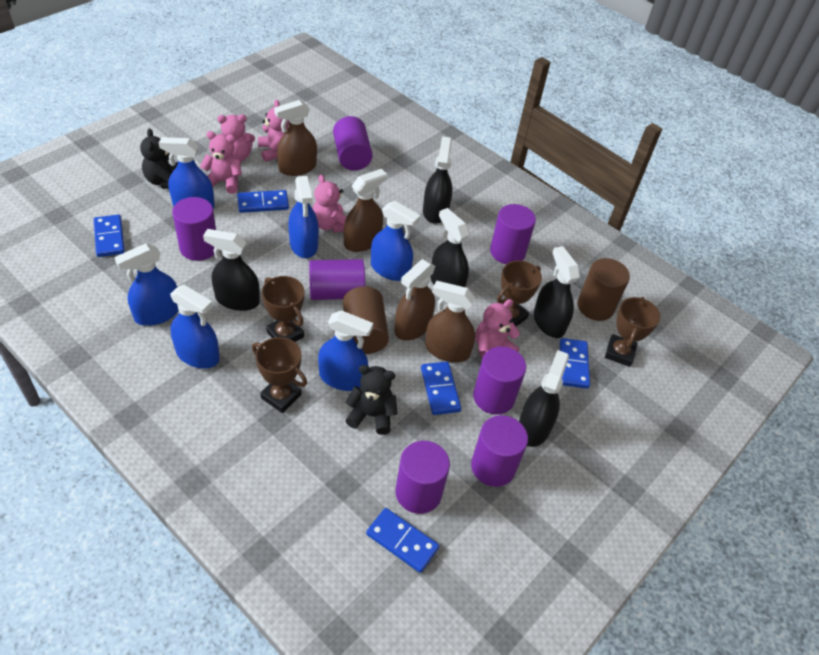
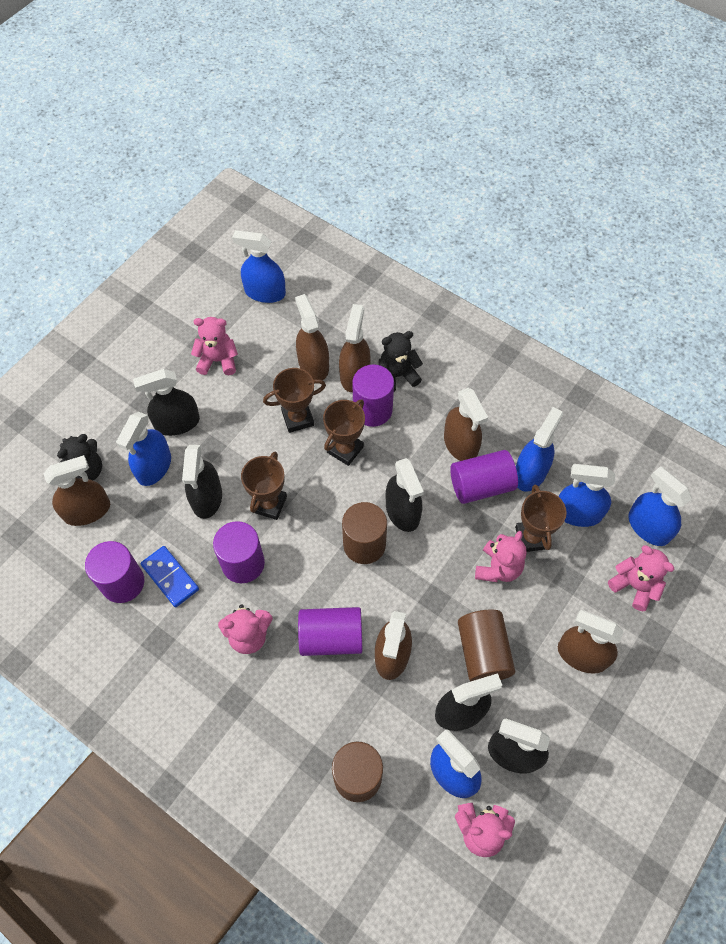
blue domino: [94,214,125,257] [237,190,289,213] [366,508,439,573] [421,362,461,415] [560,338,590,389] = 5 -> [141,546,199,607] = 1
brown cylinder: [343,286,389,354] [577,258,630,321] = 2 -> [332,741,383,802] [342,502,387,564] [458,610,515,682] = 3
brown spray bottle: [274,100,317,176] [344,169,387,252] [394,259,435,341] [425,281,475,362] = 4 -> [43,455,110,526] [295,294,329,380] [339,304,371,392] [375,611,412,680] [444,388,488,461] [558,610,623,674] = 6
purple cylinder: [172,197,216,261] [309,259,365,300] [333,116,373,171] [395,441,450,514] [471,415,528,487] [473,346,526,415] [490,204,536,264] = 7 -> [85,541,144,603] [213,521,265,583] [298,607,363,656] [352,364,394,427] [450,450,518,504] = 5

